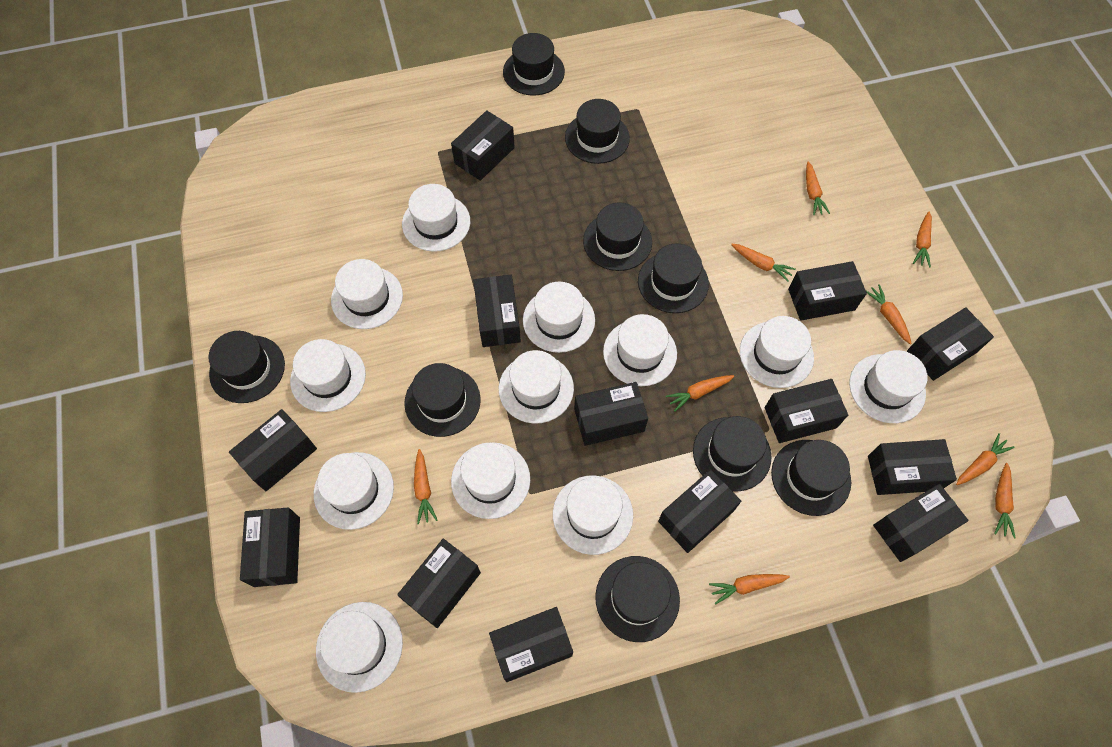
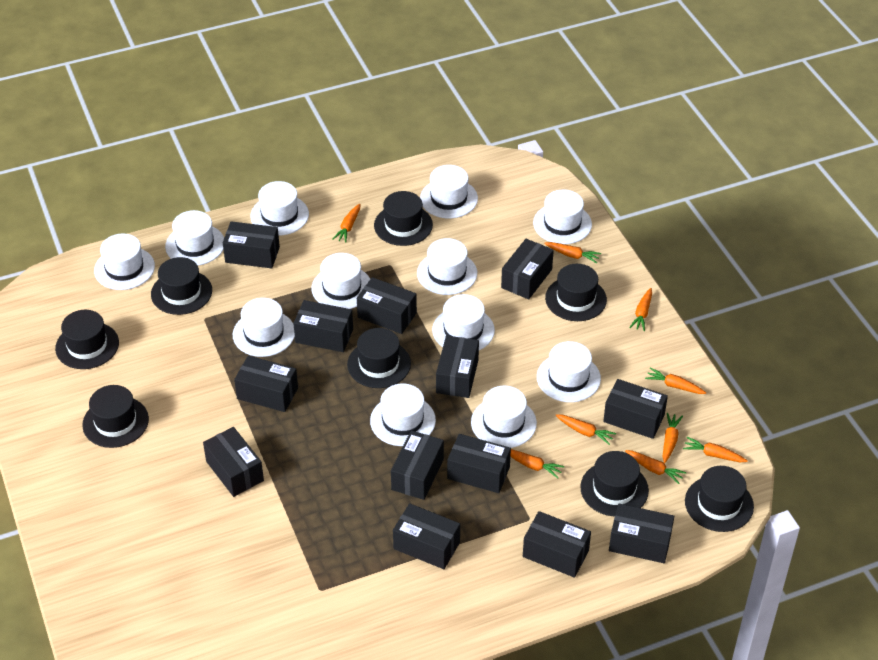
black hat: [208,331,285,403] [404,363,481,437] [503,33,565,96] [565,99,630,164] [583,202,652,271] [595,556,680,642] [638,243,709,313] [693,416,772,491] [771,440,851,516] = 9 -> [55,310,119,369] [82,385,149,448] [151,257,212,315] [347,328,411,388] [374,191,433,246] [545,264,607,321] [580,451,649,517] [685,466,754,532] = 8

